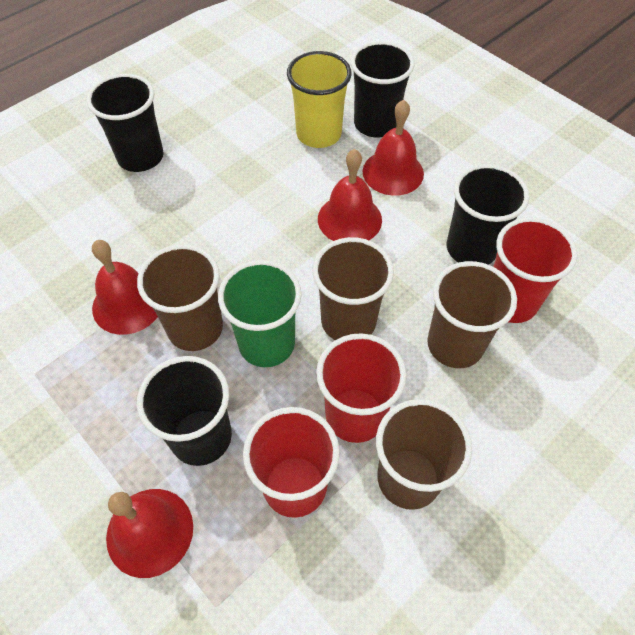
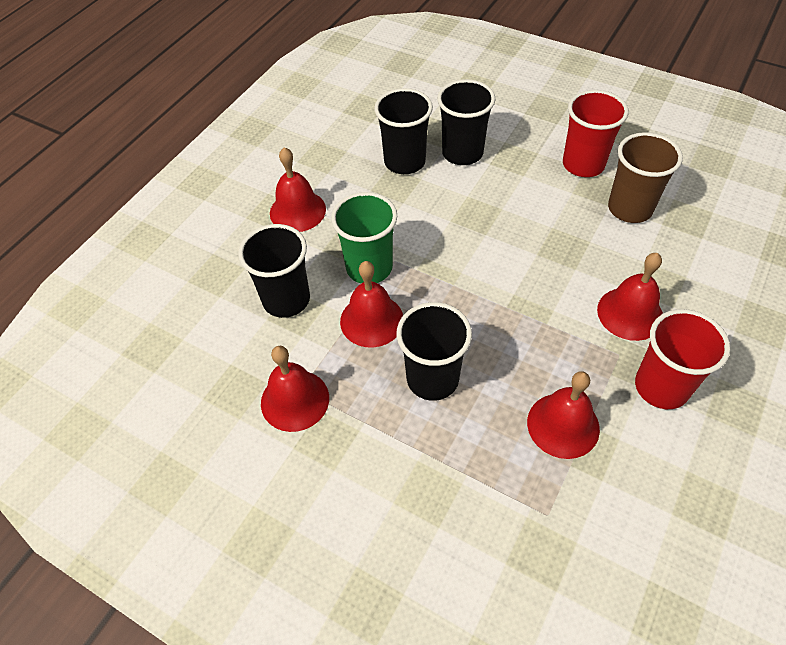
brown cup: [137,244,223,351] [312,237,394,340] [376,399,472,510] [427,261,517,368] = 4 -> [608,132,683,223] = 1
red bell: [92,240,158,335] [106,489,193,578] [318,149,382,241] [363,100,424,196] = 4 -> [261,346,329,432] [270,147,326,232] [340,261,403,348] [527,371,600,459] [597,253,663,341] = 5
red cup: [243,407,340,518] [316,333,407,443] [493,217,578,323] = 3 -> [563,90,628,177] [635,309,730,409] = 2
yellow cup: [287,51,352,148] = 1 -> none = 0

